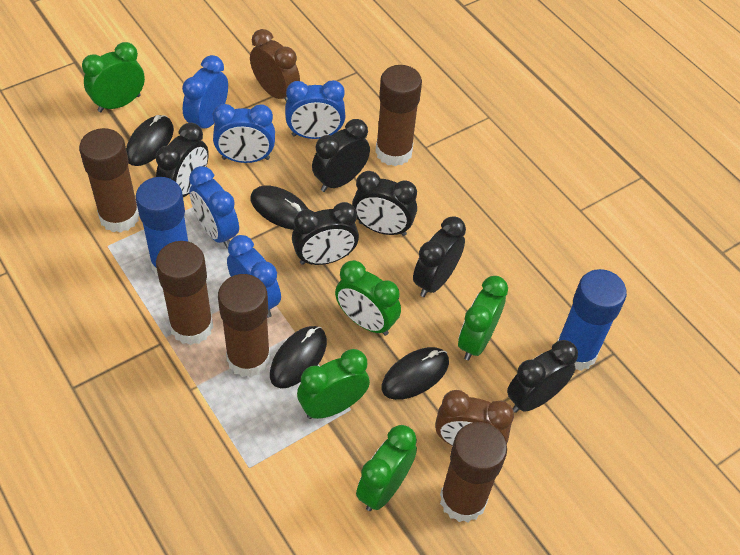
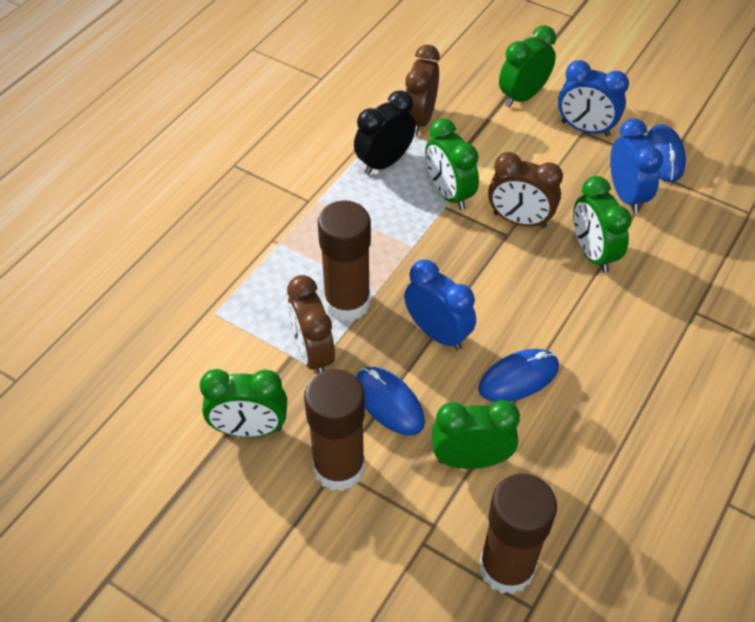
black clock: [156,123,209,197] [292,202,359,265] [312,119,370,192] [352,171,417,236] [413,216,466,297] [507,340,578,413] = 6 -> [354,90,416,175] = 1
black mouse: [126,115,174,166] [251,185,309,230] [270,326,327,388] [381,347,449,400] = 4 -> none = 0
blue clock: [182,55,228,129] [189,166,239,248] [213,104,275,163] [227,235,281,318] [285,80,346,139] = 5 -> [404,260,476,350] [558,60,629,137] [610,119,663,213] = 3
blue glue stick: [135,177,188,276] [558,269,627,371] = 2 -> none = 0
blue mouse: none = 0 -> [356,367,425,435] [478,349,559,402] [646,124,686,182] = 3
brown clock: [250,29,300,102] [435,390,514,446] = 2 -> [287,275,335,374] [405,45,440,135] [488,152,563,228] = 3
brown glue stick: [79,128,139,233] [156,241,213,345] [218,274,270,378] [375,65,422,166] [440,422,507,522] = 5 -> [304,369,365,491] [318,200,371,321] [480,474,557,595] = 3

